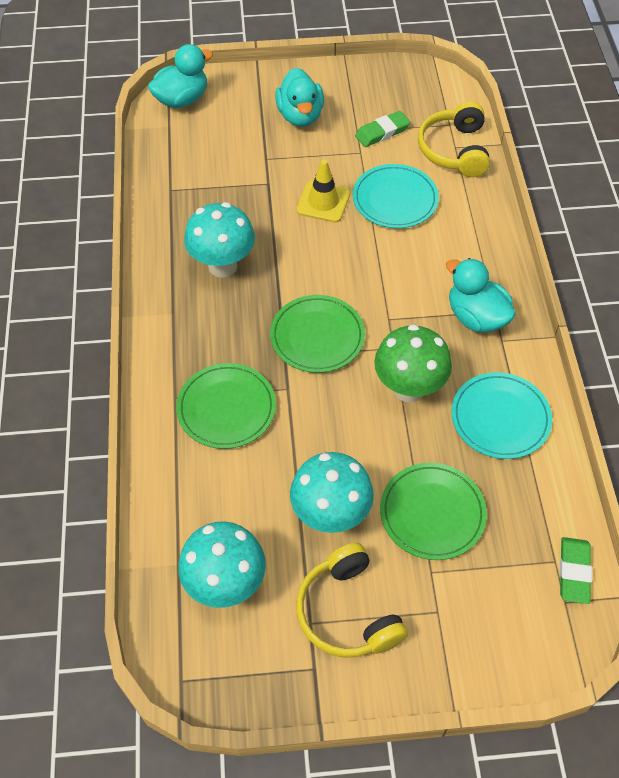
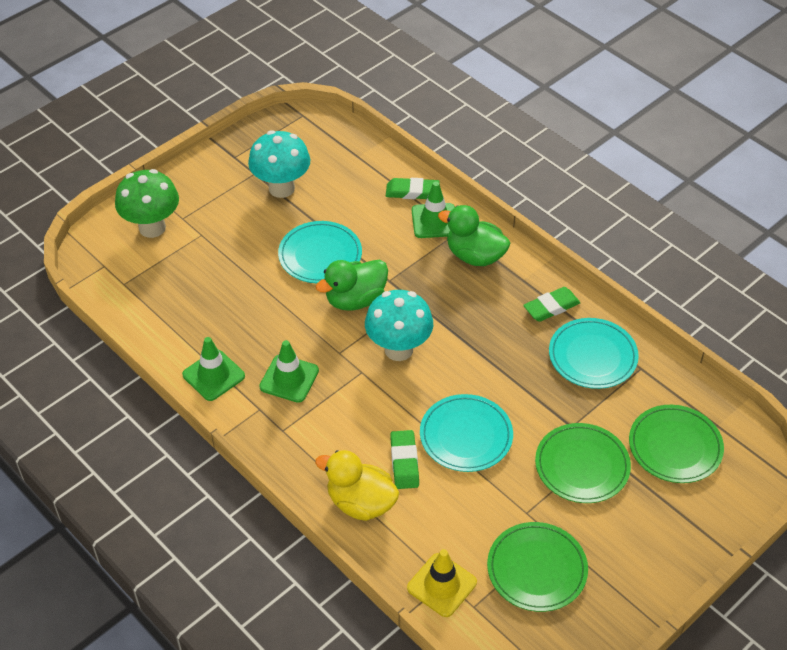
green duck: none = 0 -> [316,260,388,311] [438,205,510,266] = 2
green eraser: [355,111,410,147] [560,537,592,604] = 2 -> [386,178,440,199] [390,430,419,489] [523,287,580,322] = 3
green traffic cone: none = 0 -> [182,337,245,401] [259,340,319,403] [412,182,455,238] = 3
turquoise duck: [148,44,213,108] [275,68,324,127] [446,258,516,332] = 3 -> none = 0
turquoise mushroom: [178,521,266,608] [184,202,255,278] [290,452,374,533] = 3 -> [248,130,310,198] [365,290,433,361] = 2
turquoise plate: [353,164,439,228] [451,372,552,459] = 2 -> [278,221,362,283] [420,394,513,472] [549,318,639,389] = 3
yellow duck: none = 0 -> [315,450,399,521] = 1
yellow headphones: [296,542,408,658] [418,101,490,177] = 2 -> none = 0

